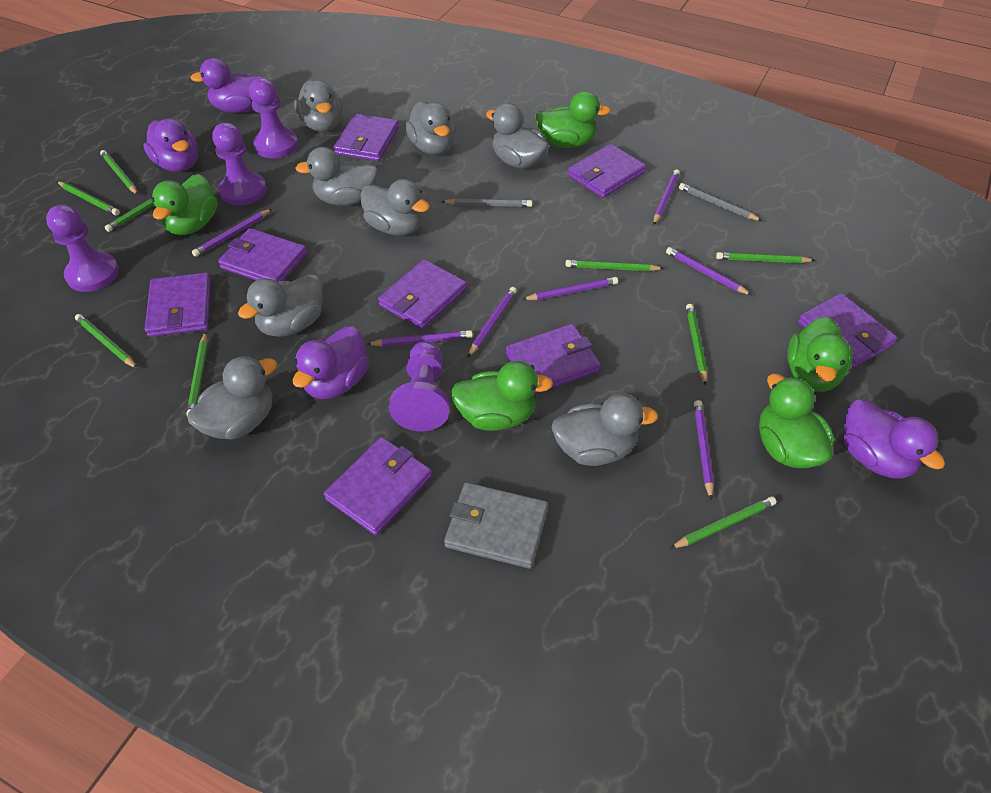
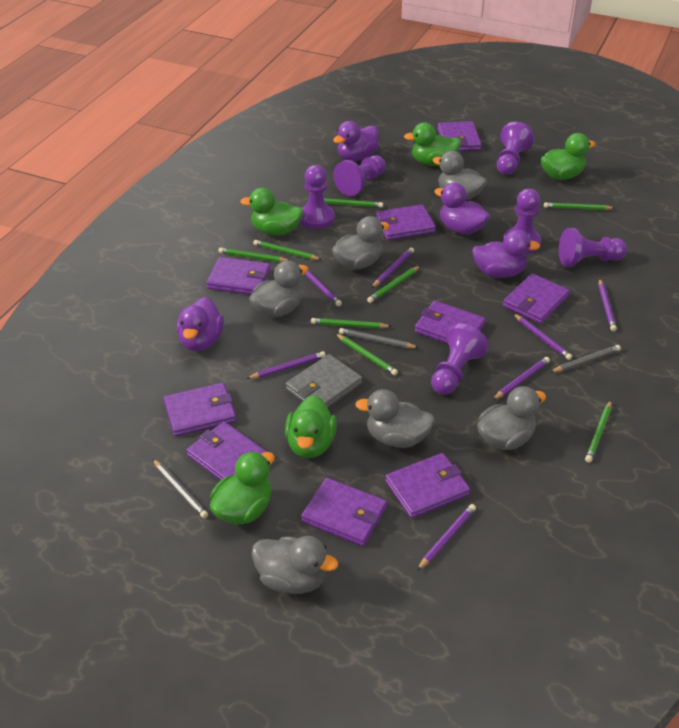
green pencil: [57,181,120,216] [75,314,138,369] [100,150,138,195] [105,183,183,232] [186,332,208,416] [565,260,664,271] [670,496,776,549] [686,304,707,386] [716,252,815,263] = 9 -> [219,248,288,262] [253,240,322,260] [311,318,392,329] [324,198,383,208] [335,333,398,375] [367,266,420,303] [544,202,614,210] [585,400,612,463] = 8
grey duck: [187,356,277,439] [238,274,323,337] [294,80,342,132] [295,147,378,206] [360,179,430,236] [405,101,455,155] [486,103,549,169] [551,393,658,466] = 8 -> [249,260,308,318] [252,536,338,594] [332,216,389,270] [355,389,435,448] [432,151,487,200] [477,386,546,450] = 6
grey pencil: [441,198,532,207] [679,183,762,221] = 2 -> [153,459,208,518] [339,328,419,348] [550,345,621,373] = 3
purple pawn: [46,205,119,292] [212,123,267,206] [249,78,298,158] [389,341,450,431] = 4 -> [300,165,335,229] [333,155,386,196] [431,324,489,395] [497,122,534,175] [503,189,541,254] [559,228,627,267] = 6
purple wallet: [145,272,211,337] [218,228,307,282] [324,437,432,535] [334,113,399,161] [378,259,467,330] [506,324,601,395] [568,144,646,198] [798,293,897,368] = 8 -> [164,383,236,437] [186,422,267,481] [206,257,271,295] [301,478,387,546] [375,204,436,240] [385,453,470,519] [415,301,486,344] [438,121,482,151] [503,274,570,324] = 9

